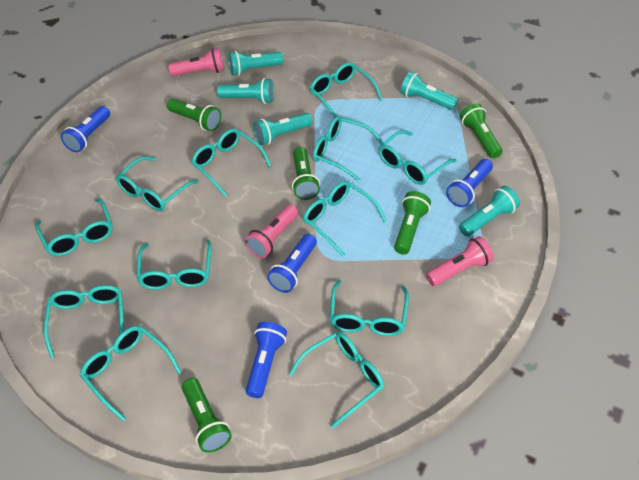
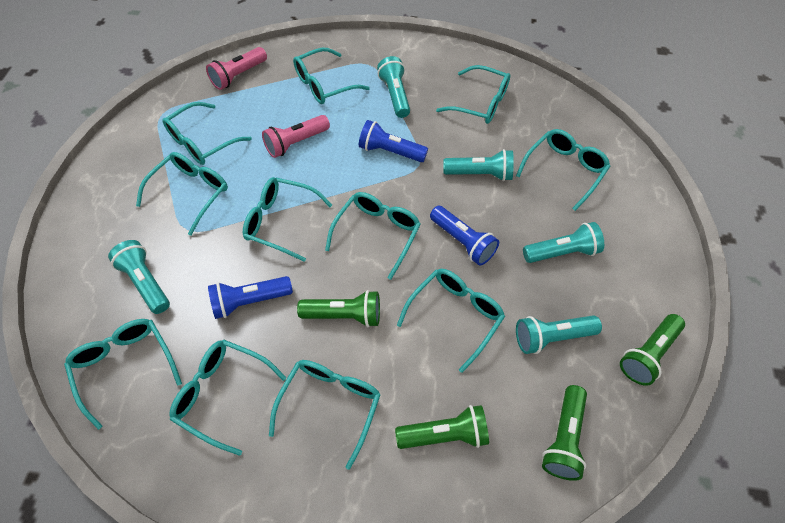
blue flashlight: [61,106,110,152] [246,322,287,398] [267,234,317,293] [446,159,493,207] = 4 -> [208,276,293,319] [359,120,428,162] [430,206,499,266] = 3
green flashlight: [167,98,221,131] [182,378,232,453] [292,147,320,200] [394,191,431,255] [460,104,502,159] = 5 -> [297,290,380,327] [395,405,489,449] [542,385,587,481] [620,314,685,386] = 4
pink flashlight: [168,48,224,76] [245,204,298,258] [426,236,494,286] = 3 -> [206,47,267,90] [262,115,330,158] = 2
turquoise glasses: [35,199,113,256] [44,285,124,358] [80,326,181,421] [116,156,199,211] [137,240,212,290] [191,128,272,197] [288,332,384,428] [303,181,387,257] [310,62,382,118] [313,116,384,181] [330,280,409,336] [378,130,456,185] = 12 -> [64,319,182,430] [136,152,228,235] [162,102,252,165] [170,340,286,456] [243,177,332,262] [269,360,381,470] [293,47,370,104] [325,192,421,280] [397,269,505,373] [436,65,510,124] [516,129,611,211] = 11

